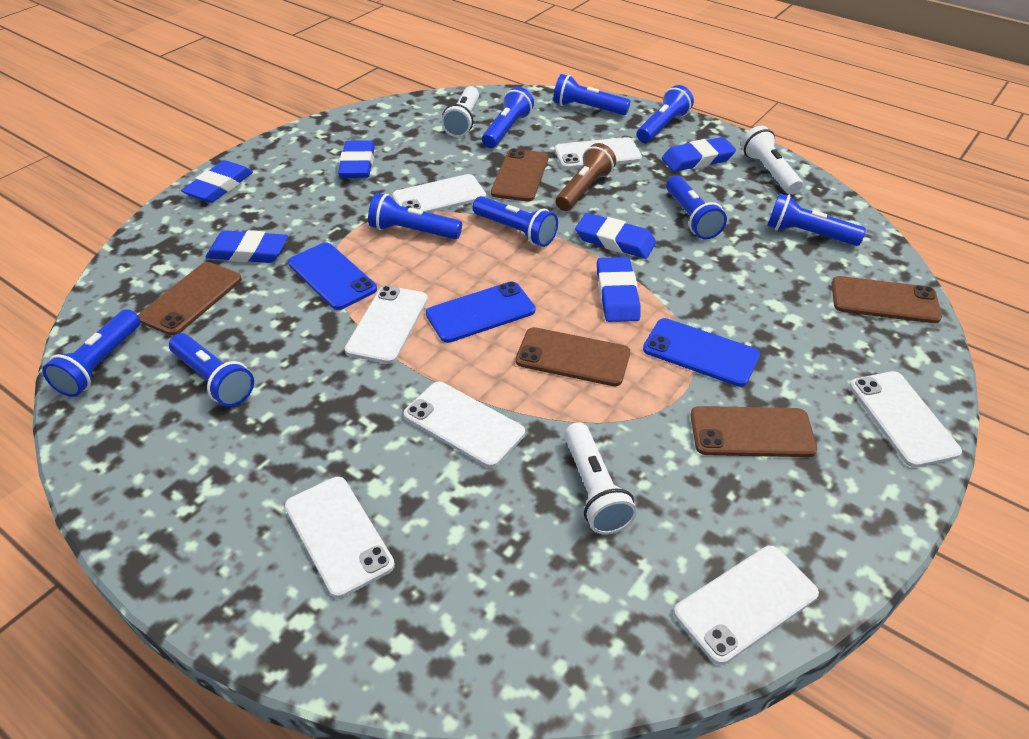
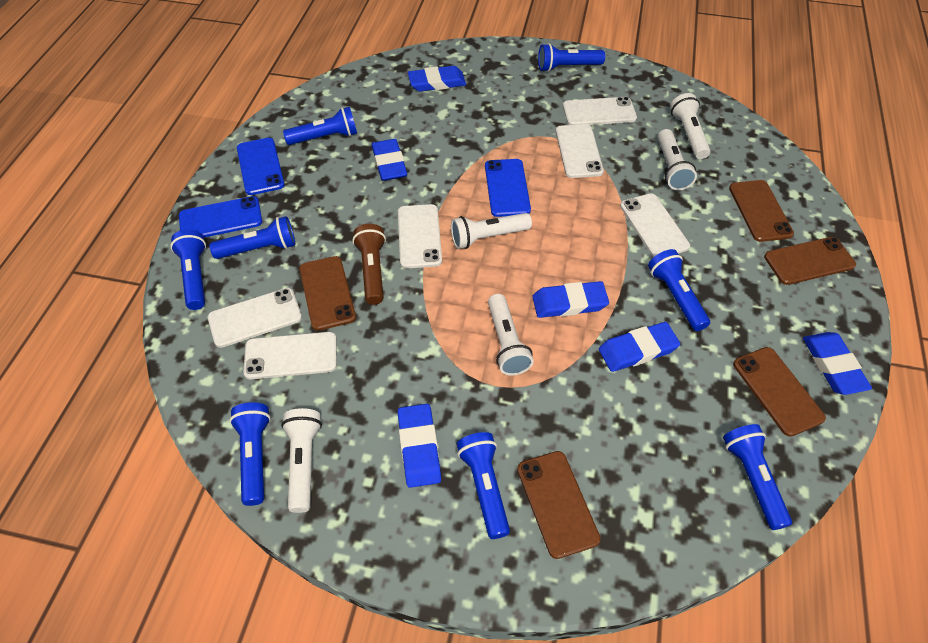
blue flashlight: [42,309,140,397] [169,333,254,407] [368,193,462,239] [473,196,558,247] [482,87,534,148] [553,74,631,115] [637,85,694,143] [666,176,727,239] [767,193,866,246] = 9 -> [171,229,206,310] [210,216,295,259] [229,402,271,506] [283,107,357,145] [457,432,510,539] [538,43,605,72] [648,249,710,331] [723,424,792,530] = 8
white flashlight: [441,86,479,137] [564,422,637,535] [741,126,803,195] = 3 -> [281,408,322,513] [451,213,532,249] [488,294,534,376] [658,129,697,190] [670,93,711,159] = 5
white phone: [285,477,395,598] [345,286,428,364] [392,174,486,213] [404,382,525,468] [555,137,642,169] [674,546,819,665] [849,371,962,468] = 7 -> [208,288,302,348] [243,332,337,379] [398,204,442,269] [556,124,604,178] [563,97,637,125] [620,193,690,257] = 6

